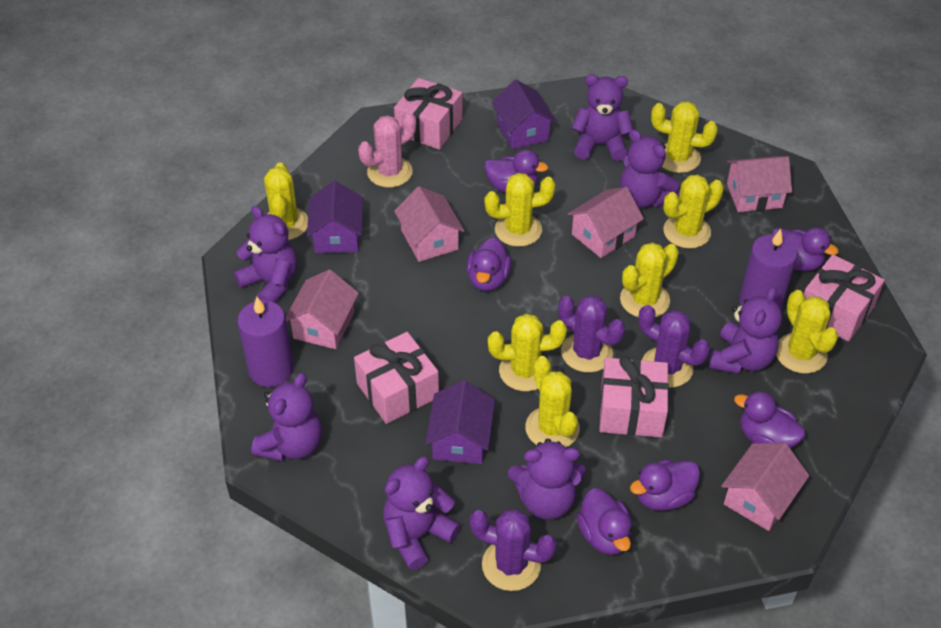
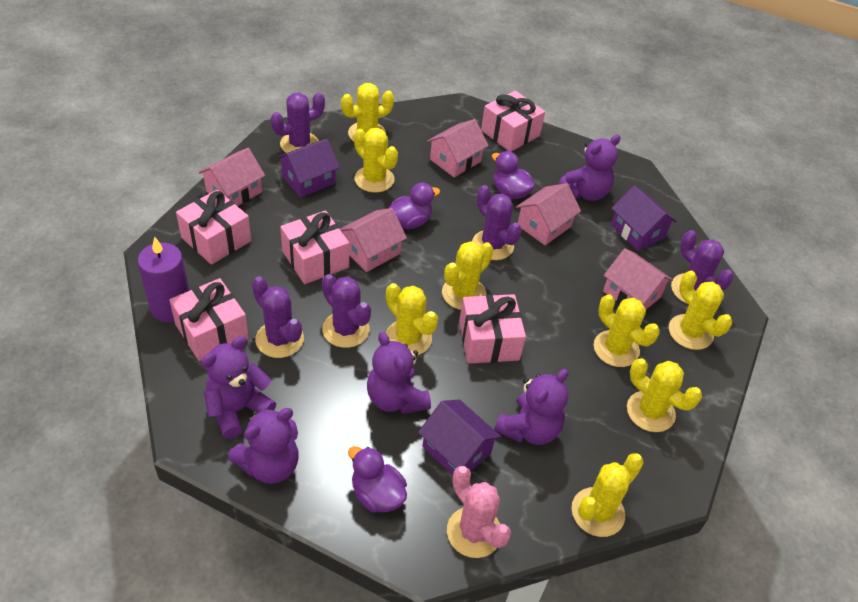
pink gift: [354,332,439,424] [394,78,462,149] [599,356,669,437] [804,254,885,342] = 4 -> [169,278,249,361] [176,190,251,265] [280,210,349,284] [459,294,526,364] [481,91,545,152] = 5
purple cactus: [470,509,557,591] [558,295,625,373] [638,305,710,388] = 3 -> [252,276,304,358] [271,92,325,153] [322,274,371,348] [472,185,522,260] [671,230,734,304] = 5
purple candle: [237,297,294,387] [739,229,797,310] = 2 -> [137,237,190,322] = 1
purple duck: [467,237,512,291] [484,150,548,192] [577,488,632,555] [630,460,700,511] [734,391,805,448] [772,228,839,271] = 6 -> [348,446,407,513] [389,183,440,229] [492,151,535,199] = 3
purple teddy bear: [234,206,297,303] [251,373,322,461] [383,456,461,570] [508,439,586,520] [572,75,633,161] [620,129,680,208] [709,287,782,374] = 7 -> [201,336,276,439] [228,408,299,484] [367,332,431,414] [494,369,568,445] [558,134,621,201] = 5

